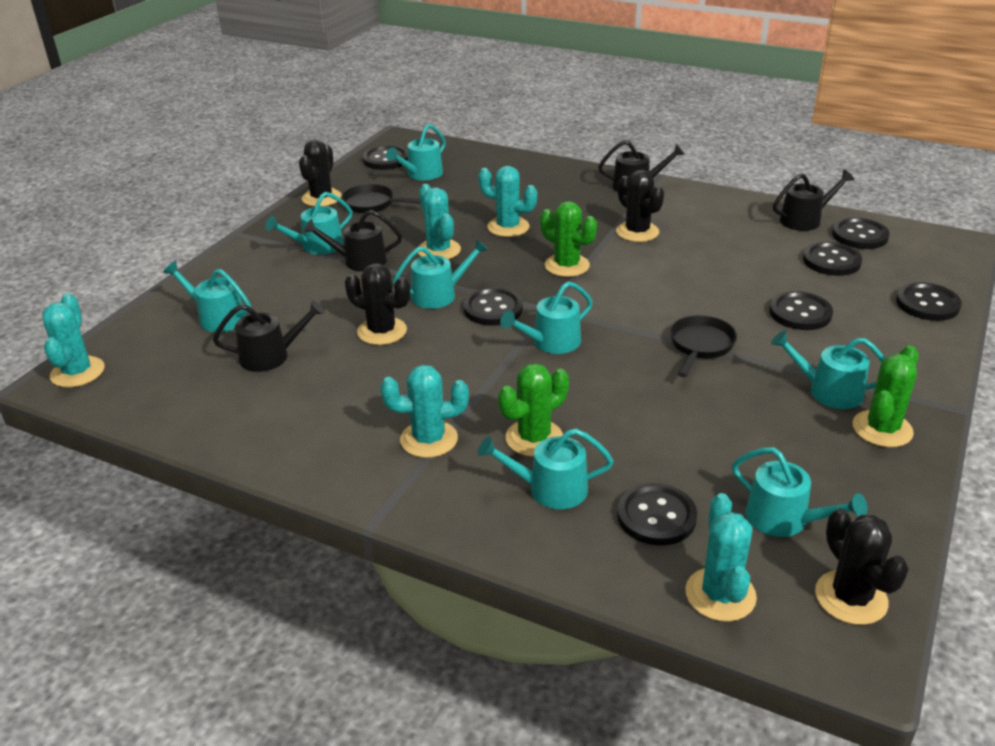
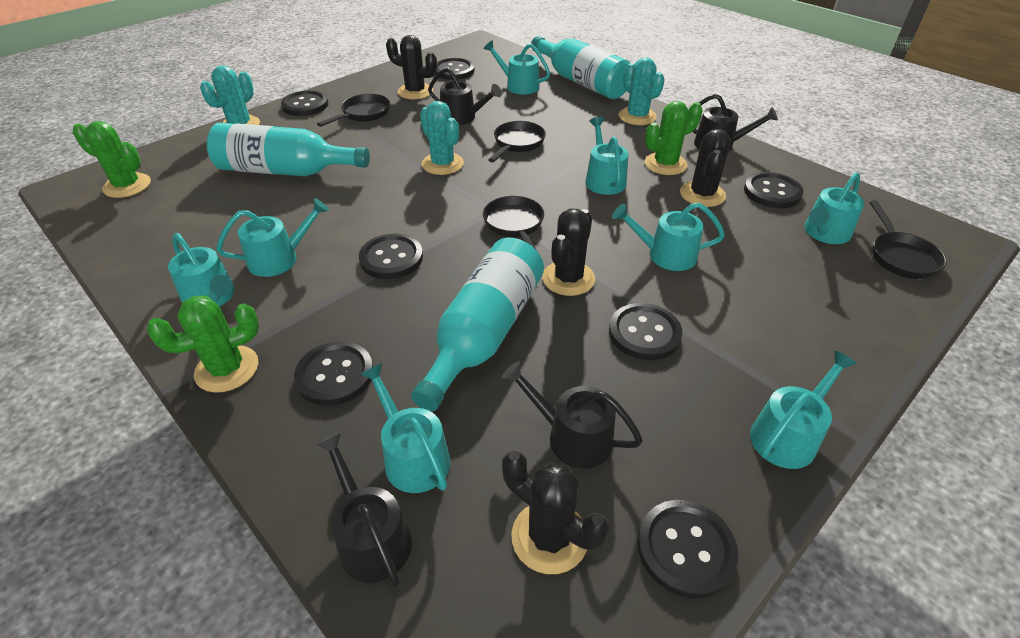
black pan: [341,184,421,213] [670,315,737,378] = 2 -> [317,94,390,127] [483,196,544,250] [488,121,546,163] [870,200,947,279] = 4
turquoise bottle: none = 0 -> [206,123,370,176] [411,237,544,411] [531,36,631,99] = 3
turquoise cactus: [42,293,105,387] [380,365,469,458] [418,184,461,259] [478,166,537,237] [685,493,757,622] = 5 -> [200,65,260,125] [420,101,464,175] [619,57,665,125] = 3

